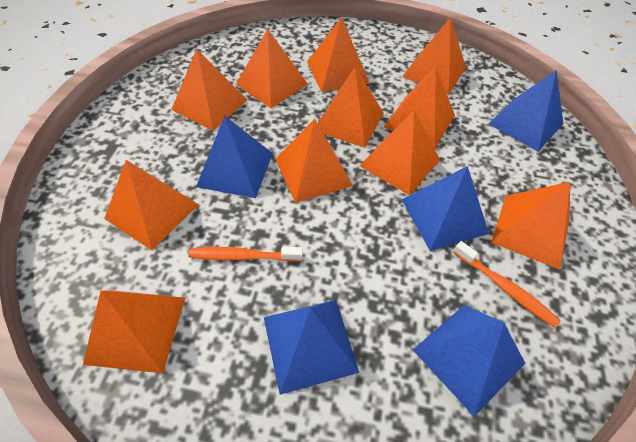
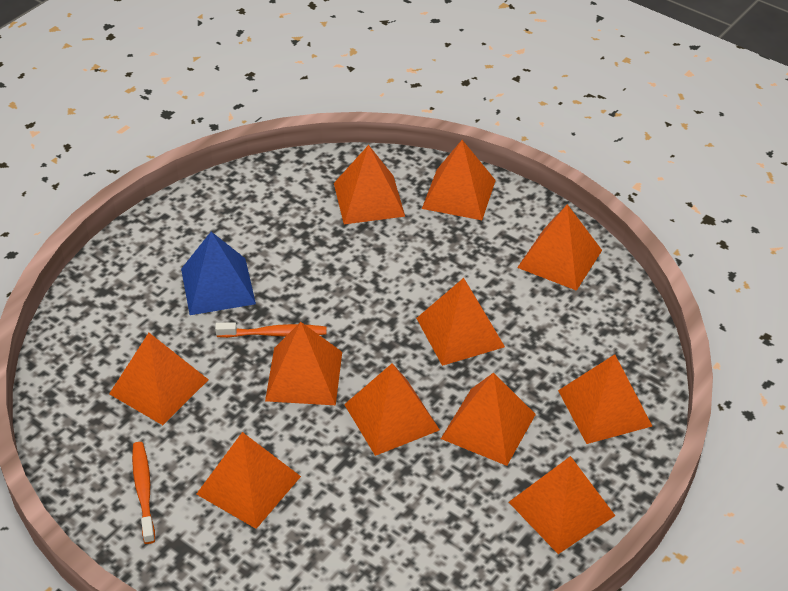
blue pyramid: [196,116,273,198] [264,300,359,395] [402,166,489,251] [413,305,526,417] [489,70,563,151] = 5 -> [181,232,256,315] = 1

